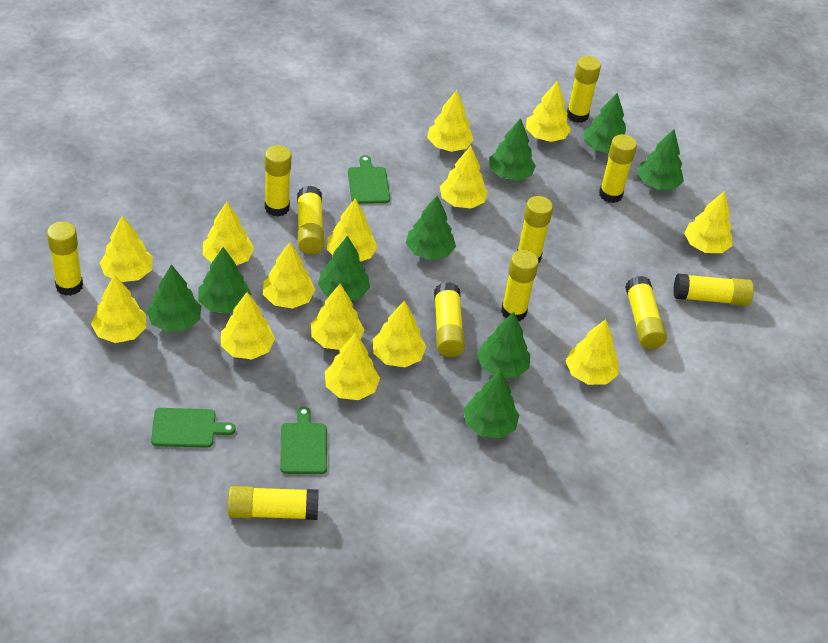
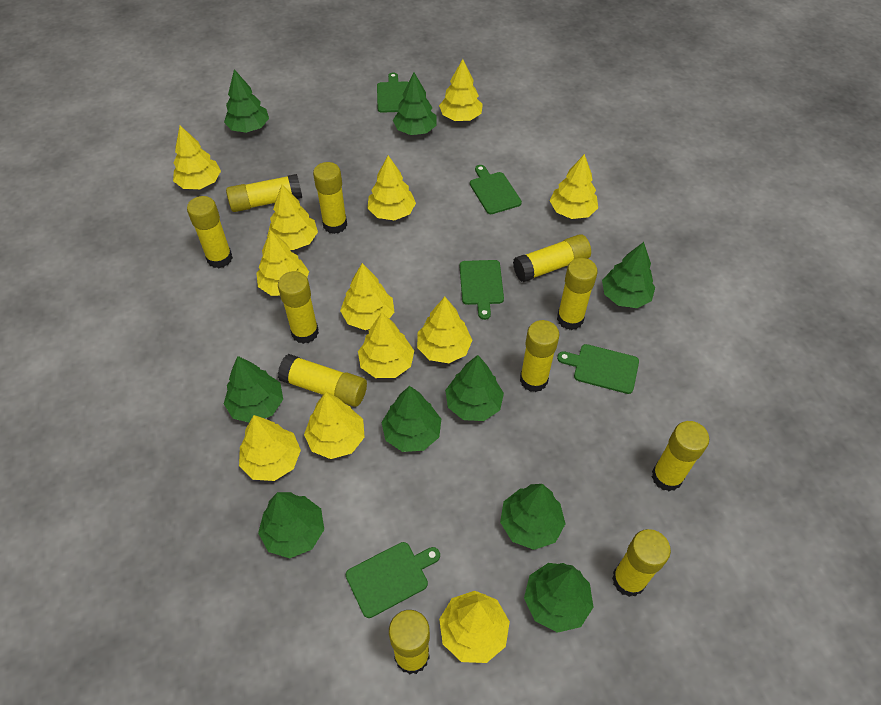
green cutting board: [151,408,236,448] [280,407,327,474] [348,155,390,204] = 3 -> [346,542,440,618] [377,72,409,113] [460,260,504,320] [470,165,522,214] [557,344,639,394] = 5
yellow tree: [91,275,147,343] [100,216,153,282] [203,202,254,266] [221,292,275,359] [263,242,315,309] [311,283,365,350] [325,333,380,400] [327,198,378,262] [373,300,426,367] [427,90,474,152] [440,146,488,208] [526,81,571,142] [566,319,619,385] [684,191,733,253] = 14 -> [173,126,221,189] [239,415,301,481] [256,230,309,296] [267,185,318,250] [304,392,365,459] [340,263,395,330] [358,312,414,378] [368,155,416,220] [417,297,472,363] [439,59,483,121] [439,591,510,663] [550,154,598,219] = 12

